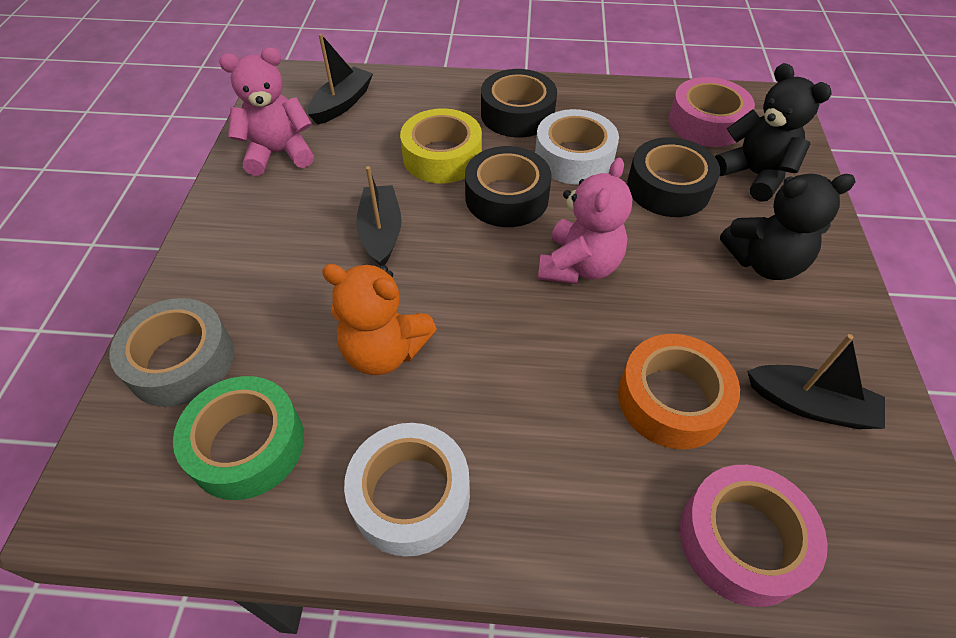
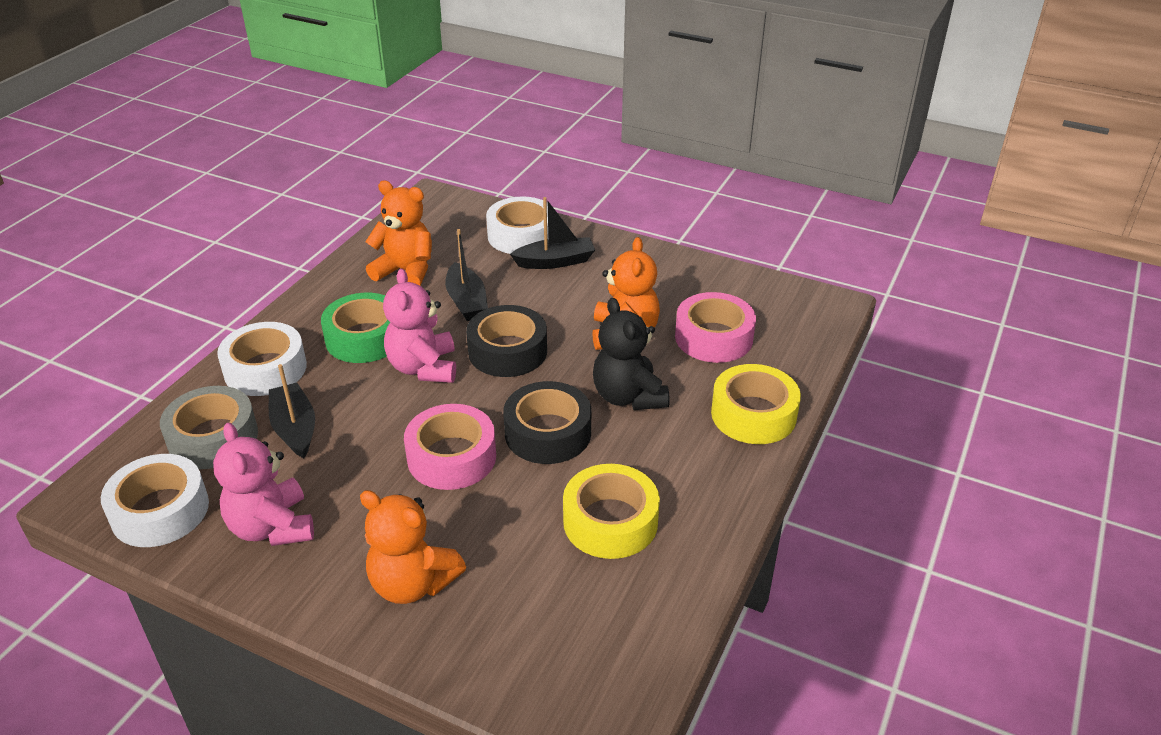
black tape: [465,146,552,227] [481,69,557,137] [627,137,720,217] = 3 -> [466,305,547,377] [503,381,591,464] = 2
black teddy bear: [715,63,832,202] [720,174,856,280] = 2 -> [593,298,670,410] = 1
orange tape: [618,334,740,449] = 1 -> none = 0
orange teddy bear: [322,264,437,375] = 1 -> [360,490,466,604] [365,181,432,286] [592,237,660,350] = 3
white tape: [344,423,470,557] [535,109,619,184] = 2 -> [101,454,209,547] [217,322,307,396] [486,196,548,254] = 3
yellow tape: [400,108,482,184] = 1 -> [563,464,660,559] [711,364,801,444] = 2

